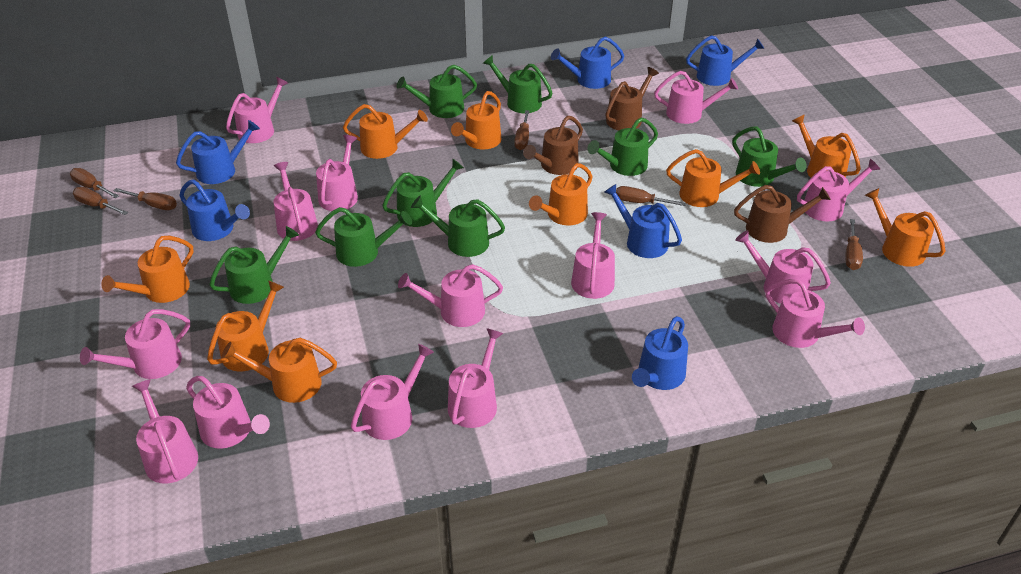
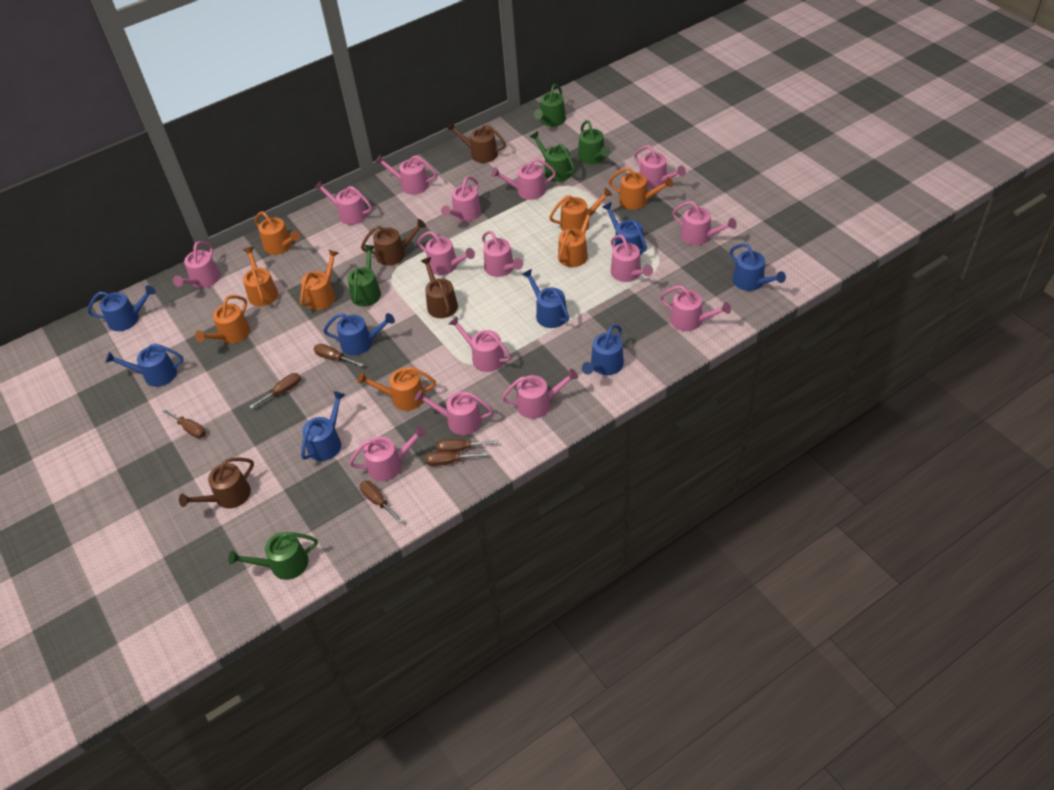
blue watering can: [176,120,260,184] [179,179,250,241] [551,37,624,89] [604,184,682,258] [632,316,688,390] [686,35,764,86] = 6 -> [87,285,156,331] [105,344,184,387] [301,391,346,461] [323,313,395,355] [522,269,569,328] [582,325,624,375] [602,202,647,255] [730,243,786,291] = 8
brown watering can: [523,116,583,175] [605,67,659,130] [734,185,831,243] = 3 -> [179,458,254,508] [361,219,426,266] [421,257,458,318] [447,122,506,163] = 4
green watering can: [209,226,299,304] [315,207,412,267] [382,159,464,227] [396,65,477,118] [411,196,505,257] [483,55,552,113] [588,118,658,176] [732,126,807,187] = 8 -> [229,532,318,580] [348,245,381,307] [530,131,575,182] [534,84,566,127] [578,120,611,164] = 5
orange watering can: [101,236,194,303] [207,281,284,371] [222,338,337,403] [343,104,428,159] [451,91,502,149] [529,163,593,226] [666,149,760,207] [792,114,861,178] [865,188,946,267] = 9 -> [195,295,250,344] [243,247,278,307] [255,211,301,255] [300,250,339,310] [357,367,436,411] [549,188,612,231] [558,208,595,267] [608,167,673,209] = 8
pink watering can: [80,309,190,379] [132,379,198,484] [186,376,270,449] [226,77,288,143] [273,162,318,241] [316,135,358,211] [351,344,434,440] [398,264,503,327] [448,328,504,428] [571,212,615,299] [654,71,738,124] [735,230,831,304] [765,279,865,348] [797,159,880,221] = 14 -> [173,241,220,288] [314,180,372,225] [349,426,426,481] [375,154,437,195] [415,390,493,435] [418,231,475,275] [441,176,481,222] [449,316,511,372] [482,231,523,277] [491,158,556,200] [502,369,578,419] [611,234,653,282] [634,145,686,189] [660,285,731,331] [672,201,737,245] = 15

